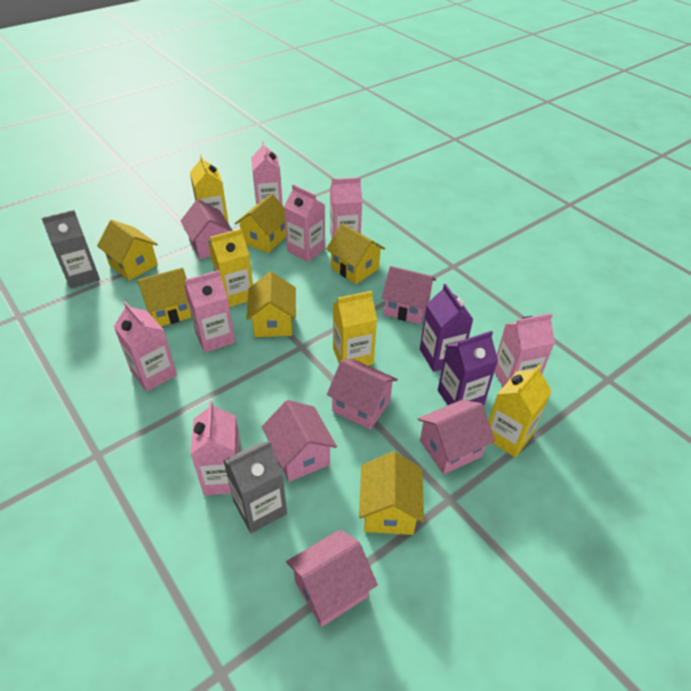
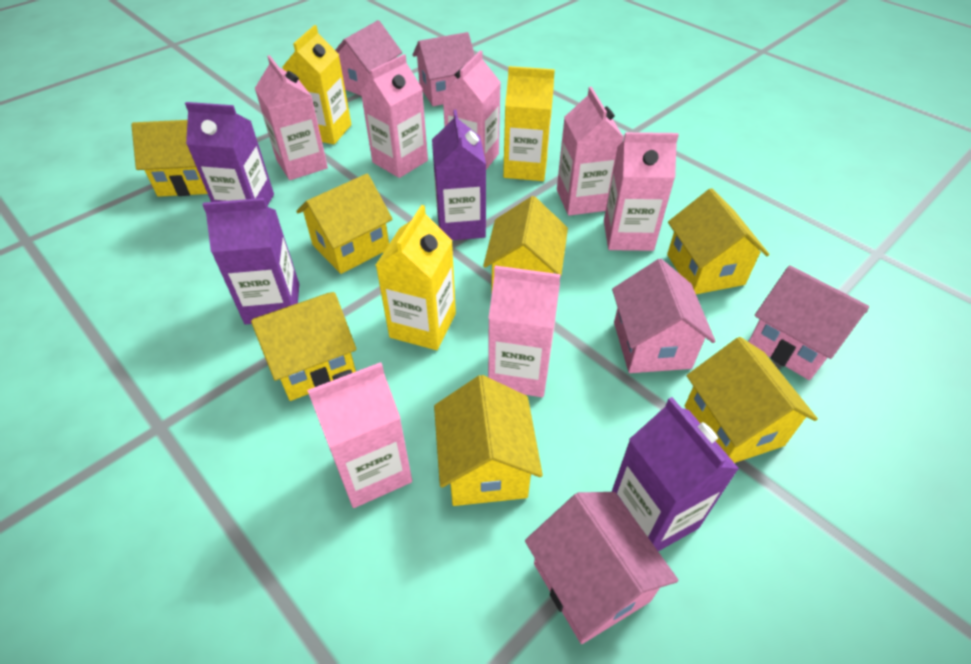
grey carton: [41,210,100,288] [223,440,287,533] = 2 -> none = 0
pink house: [181,199,233,259] [262,400,337,482] [286,529,378,627] [327,360,398,430] [381,266,436,324] [418,400,495,474] = 6 -> [335,20,402,96] [413,32,475,106] [525,492,678,644] [612,259,715,373] [748,265,869,380] = 5
purple carton: [420,284,474,372] [438,331,498,405] = 2 -> [185,102,274,206] [202,198,299,325] [432,110,486,240] [612,397,739,551] = 4
yellow carton: [190,154,229,224] [209,229,253,307] [333,291,377,366] [489,364,552,457] = 4 -> [283,25,351,144] [376,205,456,350] [503,66,555,181] = 3
yellow house: [97,220,158,281] [137,268,192,326] [235,194,286,253] [246,271,296,337] [326,223,385,284] [359,451,424,535] = 6 -> [131,120,208,197] [251,292,357,401] [296,174,393,274] [434,375,543,506] [483,196,568,289] [667,188,769,294] [685,337,818,463] = 7

